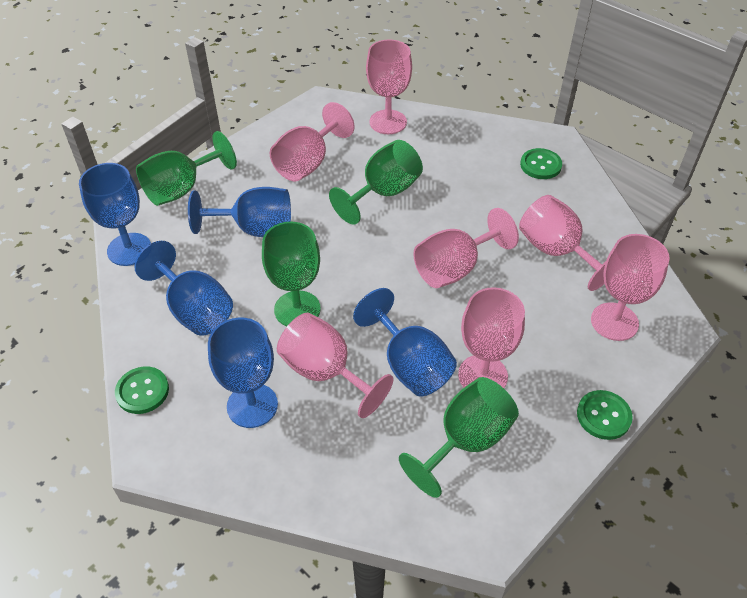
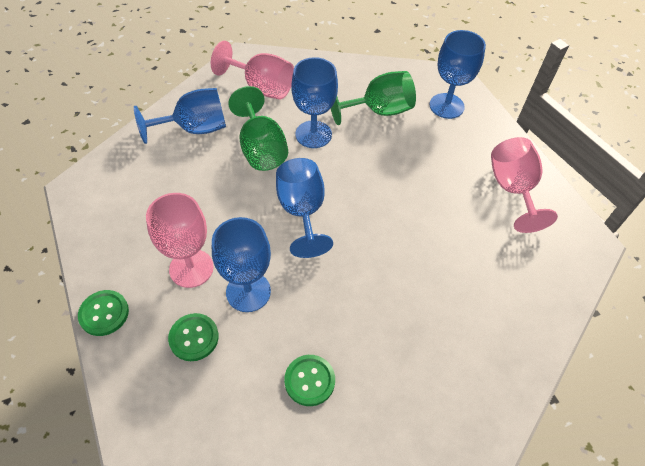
green goblet: [136,131,237,206] [262,222,321,326] [329,140,423,225] [399,377,519,498] = 4 -> [228,86,288,171] [331,71,416,125] = 2
pink goblet: [270,102,355,181] [277,313,394,418] [366,39,412,134] [413,208,519,288] [458,287,525,388] [519,195,606,291] [591,234,670,341] = 7 -> [146,193,214,288] [211,41,294,99] [491,137,558,233] = 3

